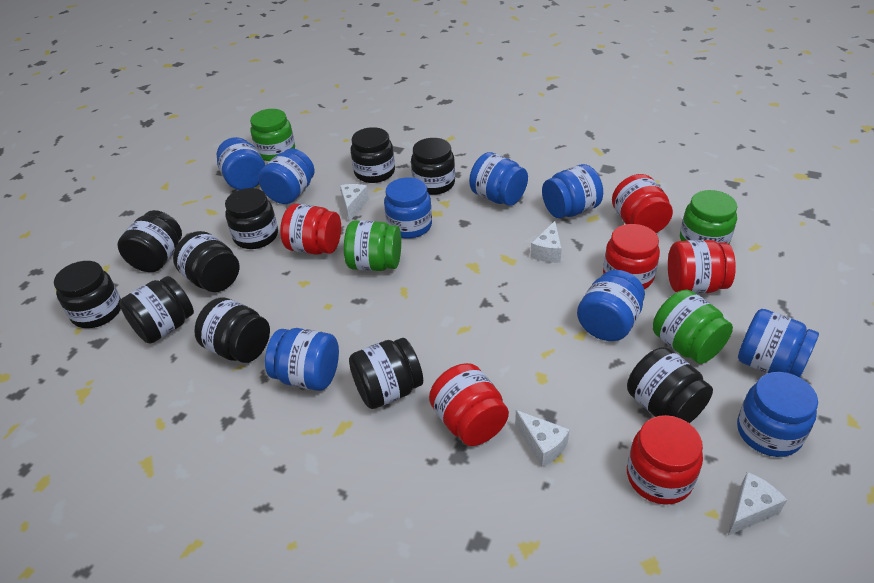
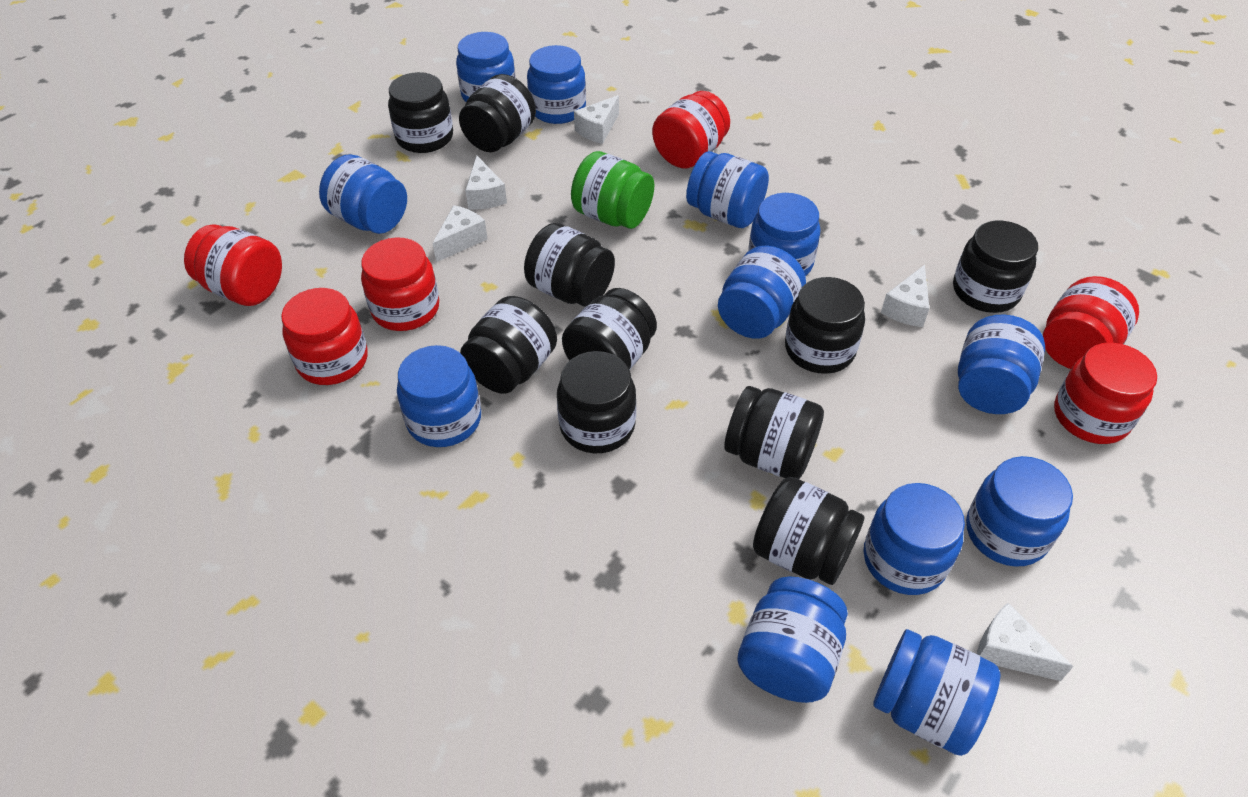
blue jar: [217,137,265,190] [258,149,314,204] [265,328,339,391] [384,177,432,239] [469,152,528,206] [542,164,603,218] [577,270,645,341] [737,372,818,457] [738,309,819,377] = 9 -> [319,154,407,234] [397,345,481,447] [456,32,516,102] [527,45,586,124] [686,151,769,228] [718,246,806,339] [737,576,848,703] [748,193,821,276] [863,483,965,595] [873,629,1001,756] [958,315,1045,414] [966,456,1073,567] = 12
green jar: [250,109,295,161] [344,220,401,271] [653,290,733,364] [680,190,737,244] = 4 -> [571,151,654,229] = 1
white cheese: [340,184,369,221] [515,410,570,467] [530,221,562,263] [728,472,787,535] = 4 -> [432,205,488,262] [465,155,507,210] [574,95,619,144] [881,265,929,327] [977,603,1073,681] = 5

